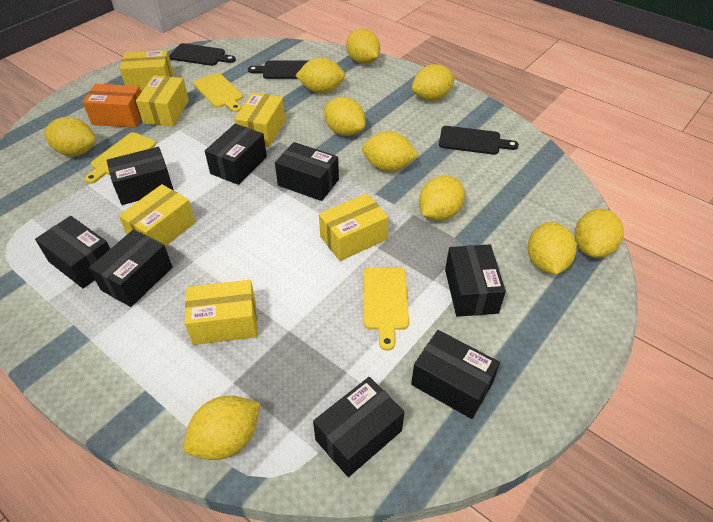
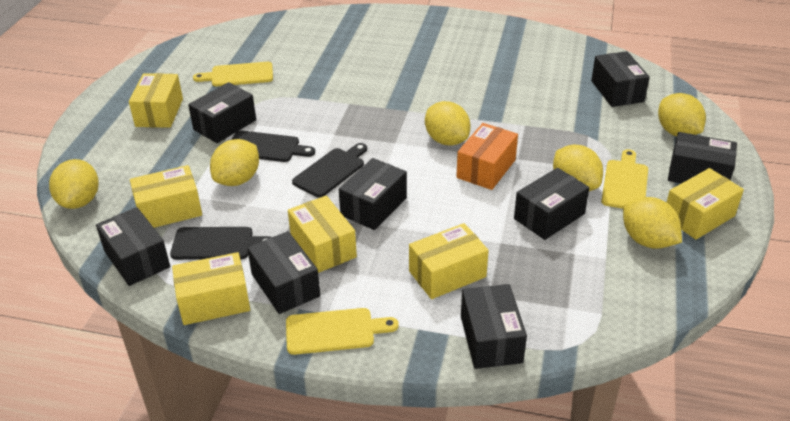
yellow lemon: [44,117,96,156] [183,396,261,460] [295,57,345,93] [324,97,365,136] [346,29,380,64] [362,131,419,172] [412,64,455,101] [419,175,465,221] [528,222,577,274] [575,209,624,258] = 10 -> [49,159,99,209] [210,139,259,186] [425,101,471,145] [553,145,603,191] [623,197,682,249] [658,93,706,136] = 6

